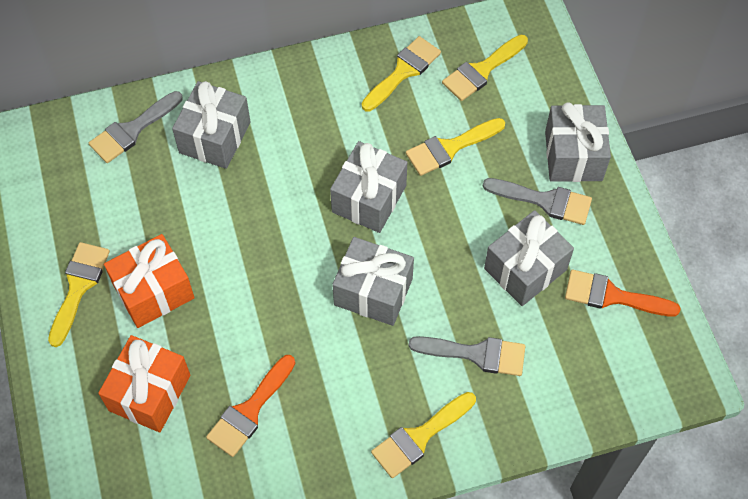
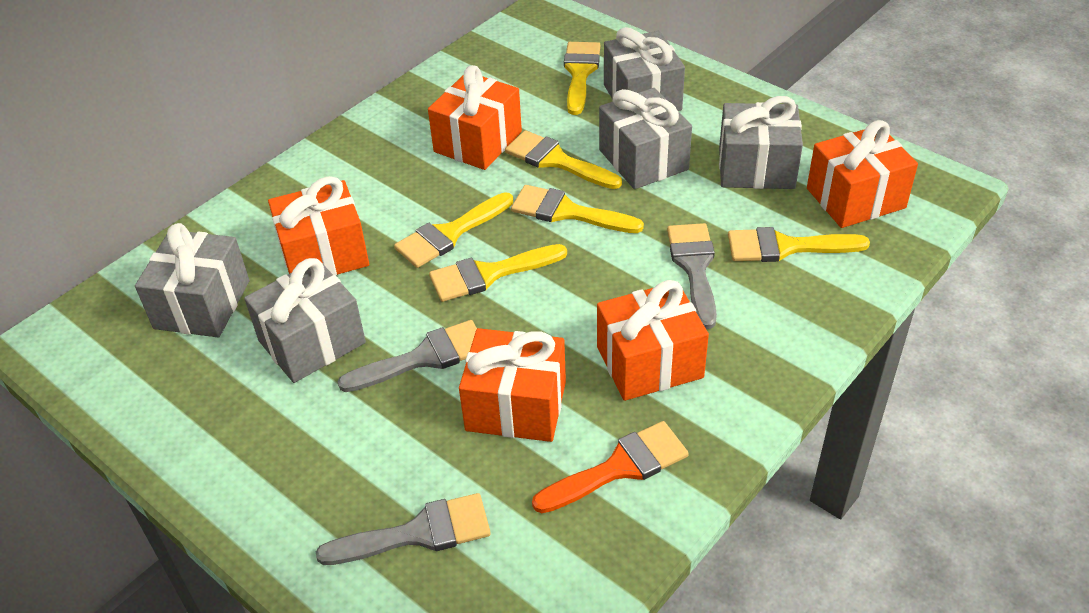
orange brush: [206,355,295,457] [565,270,680,317] = 2 -> [532,421,689,513] = 1
orange gift: [98,335,190,432] [104,234,195,328] = 2 -> [268,176,369,275] [428,65,522,170] [459,328,566,442] [597,280,709,401] [807,120,918,228] = 5
yellow brush: [48,242,110,347] [362,36,441,111] [371,392,476,478] [406,118,505,176] [442,35,528,101] = 5 -> [394,192,513,268] [429,244,567,302] [505,130,622,189] [511,185,644,233] [564,42,600,115] [728,227,870,262] = 6

